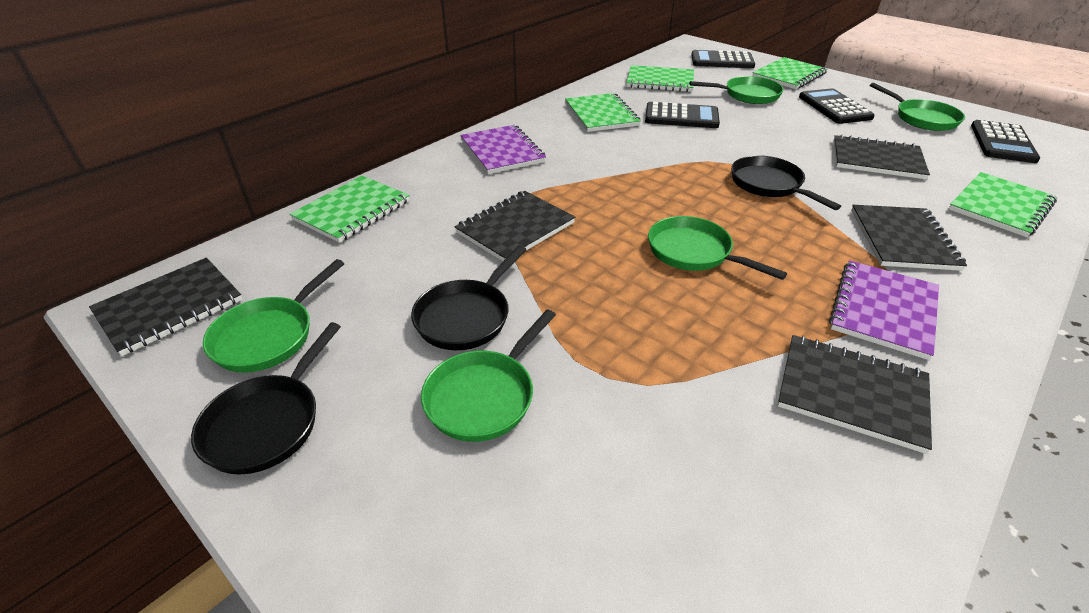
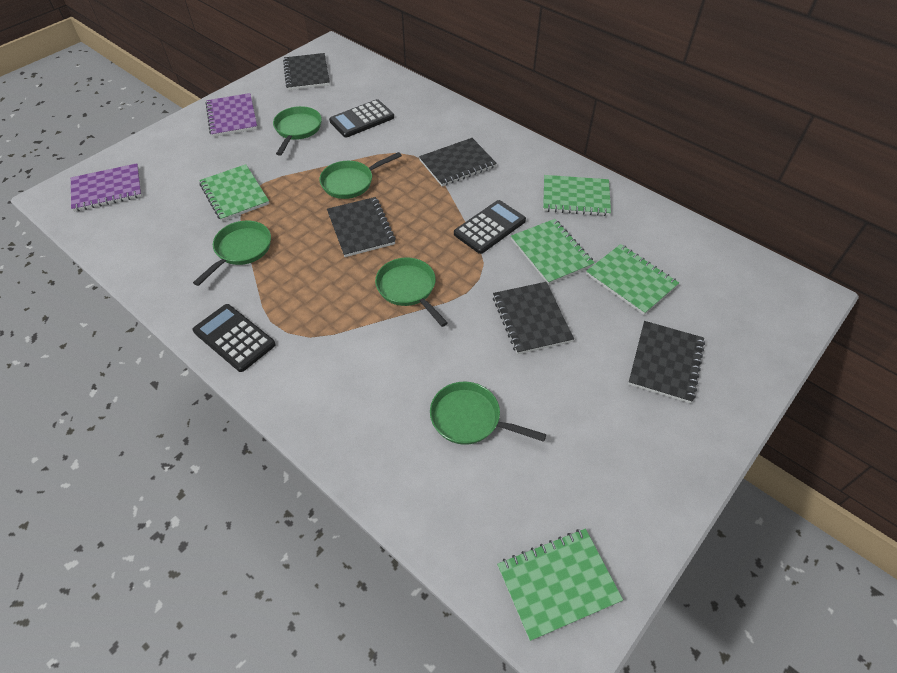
black calculator: [645,102,720,128] [691,50,755,68] [799,88,875,124] [971,120,1040,163] = 4 -> [193,304,276,372] [329,99,394,137] [454,200,526,254] = 3
black pan: [191,322,341,475] [411,245,527,350] [731,155,841,210] = 3 -> none = 0

